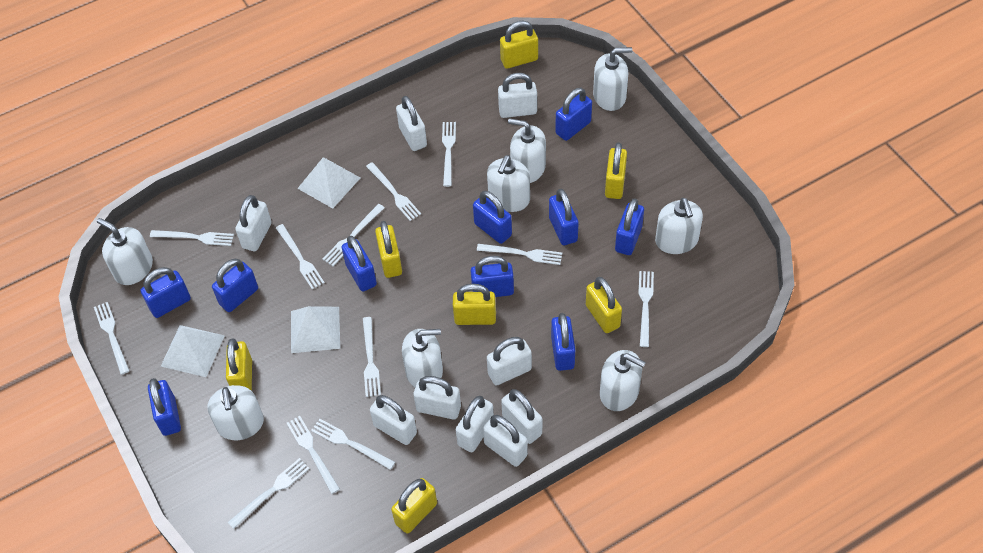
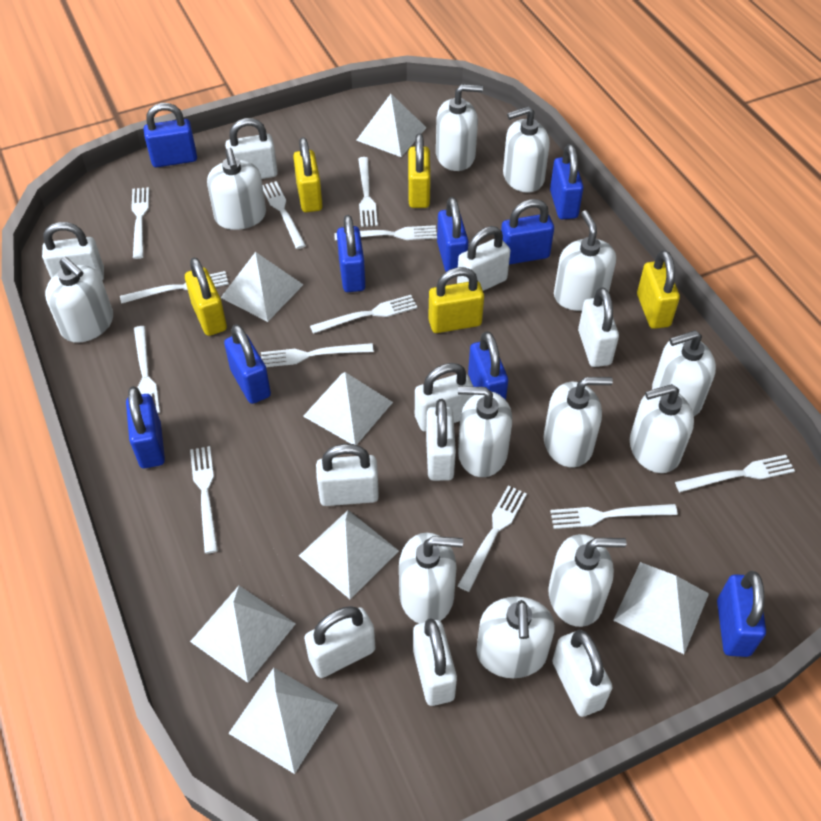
blue padlock: [140,267,191,318] [148,378,181,436] [212,259,258,312] [342,236,377,291] [471,256,514,297] [473,191,512,244] [549,189,579,245] [551,313,575,371] [555,88,592,141] [615,198,644,255] = 10 -> [126,386,165,468] [144,103,197,167] [224,324,271,404] [337,215,366,292] [437,197,469,272] [468,331,508,400] [501,199,554,265] [550,144,584,220] [717,571,766,657] = 9
white padlock: [235,195,272,251] [370,395,417,445] [396,96,427,151] [414,376,461,420] [456,396,494,453] [483,415,528,467] [487,337,532,385] [498,73,537,118] [501,389,542,444] = 9 -> [42,222,104,281] [225,118,278,179] [304,606,376,678] [316,444,379,506] [413,618,457,706] [415,363,474,432] [426,399,456,481] [457,226,510,291] [552,630,613,717] [578,287,619,367] = 10
white pyramid: [161,325,225,377] [291,306,340,353] [297,157,360,209] = 3 -> [190,586,296,683] [221,252,303,322] [228,668,338,774] [299,510,399,599] [303,372,393,445] [356,94,427,157] [613,562,709,654] = 7
white soap dispenser: [97,218,153,285] [208,385,264,440] [402,329,443,387] [487,155,530,212] [508,118,546,183] [593,47,632,111] [600,350,646,411] [655,198,703,254] = 8 -> [45,257,113,343] [207,148,266,230] [399,533,463,623] [436,84,483,171] [458,386,512,477] [476,597,555,678] [503,106,550,193] [543,377,613,467] [548,534,627,627] [554,210,616,311] [630,384,694,473] [652,330,716,416] = 12
yellow padlock: [226,338,252,391] [375,221,402,278] [391,478,437,533] [453,284,496,325] [500,20,538,69] [586,277,622,333] [605,142,627,199] = 7 -> [185,257,227,336] [293,137,323,212] [408,134,431,208] [428,267,484,333] [637,250,680,329] = 5

